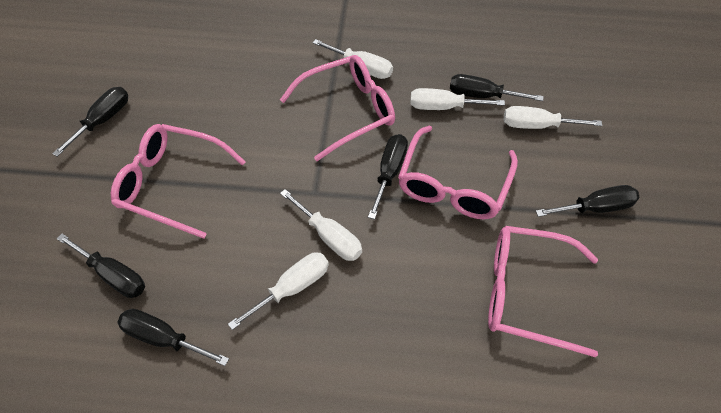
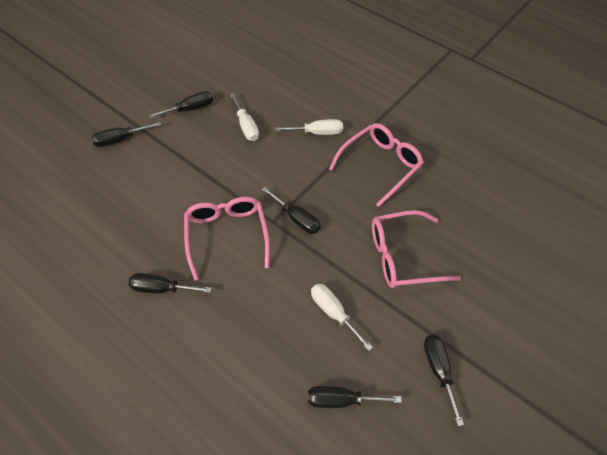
pink glasses: [111,124,246,239] [280,55,395,161] [398,126,518,219] [488,226,598,357] = 4 -> [184,197,270,280] [329,123,424,207] [372,210,461,288] = 3
white screwdriver: [228,252,329,330] [280,189,362,261] [312,39,393,79] [410,88,505,110] [504,106,602,129] = 5 -> [230,93,259,141] [275,119,343,135] [311,284,373,351] = 3

